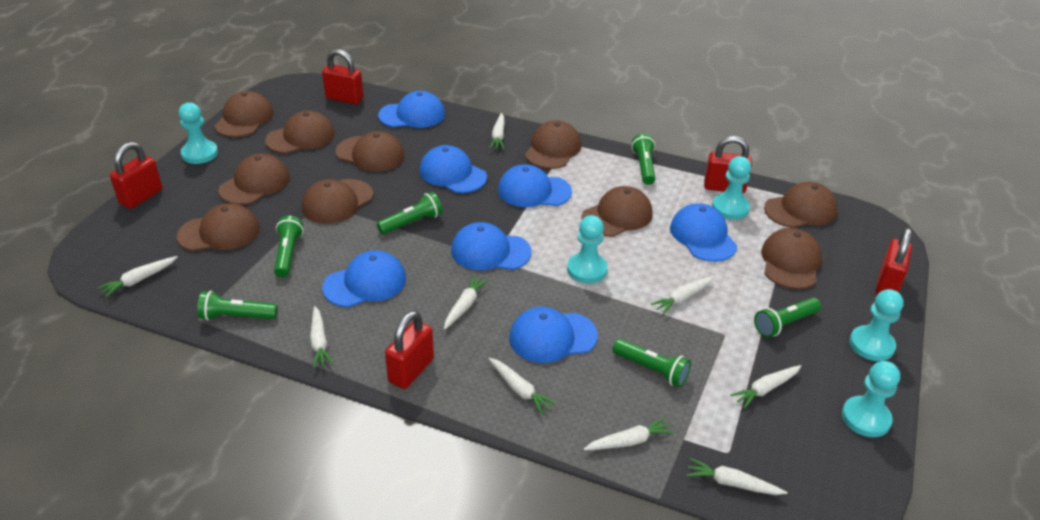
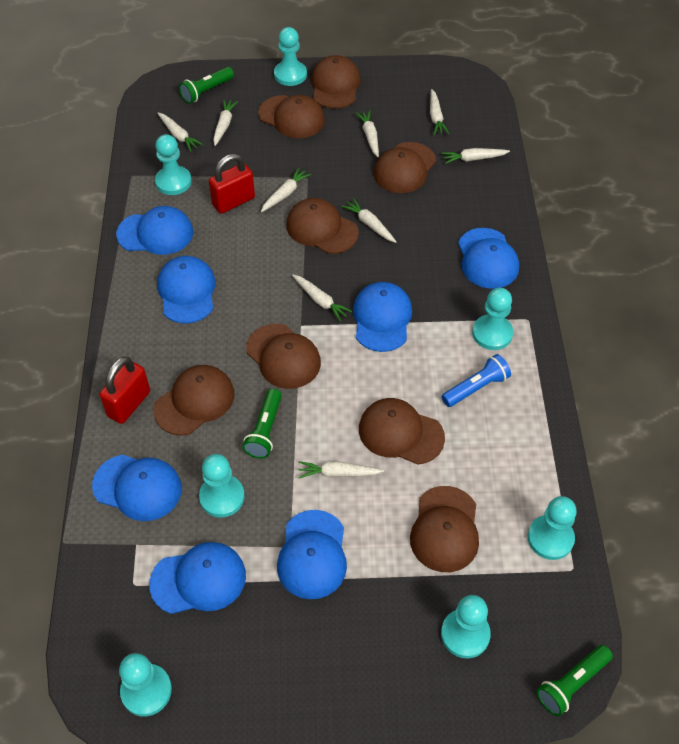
blue flashlight: none = 0 -> [442,354,511,407] = 1
brown cap: [177,203,260,251] [214,91,273,137] [219,154,290,205] [265,110,335,154] [302,179,373,224] [335,131,405,172] [525,120,581,169] [582,186,653,237] [761,228,822,289] [764,182,837,228] = 10 -> [153,365,235,435] [246,324,321,389] [258,95,325,138] [286,198,359,254] [311,55,361,109] [359,398,445,465] [374,142,436,193] [410,486,479,572] = 8
green flashlight: [197,291,278,320] [274,216,304,278] [377,192,443,234] [613,339,691,387] [631,134,655,185] [754,297,821,337] = 6 -> [179,67,234,104] [242,389,282,459] [537,645,613,716] = 3
red padlock: [110,142,162,209] [322,49,363,104] [385,310,434,389] [704,136,752,193] [875,228,912,295] = 5 -> [100,356,150,424] [209,154,255,214] = 2
turquoise pawn: [179,102,218,164] [567,215,608,283] [712,156,751,220] [842,361,900,437] [849,289,904,361] = 5 -> [119,653,172,717] [155,134,192,195] [199,454,245,517] [274,27,307,86] [441,595,491,659] [472,288,513,350] [528,496,577,560] = 7

